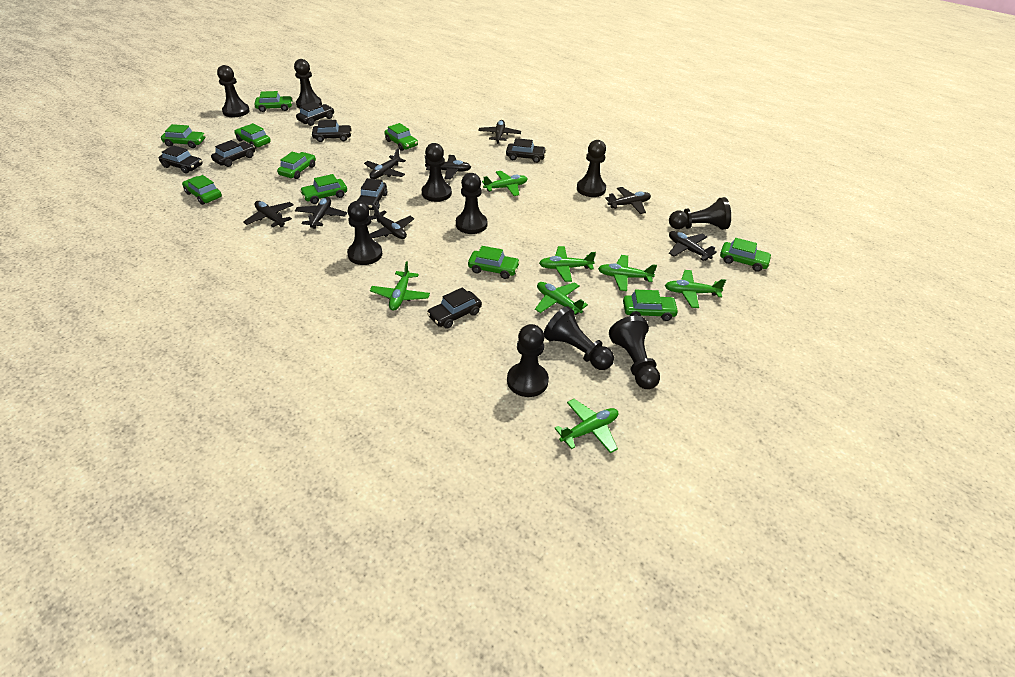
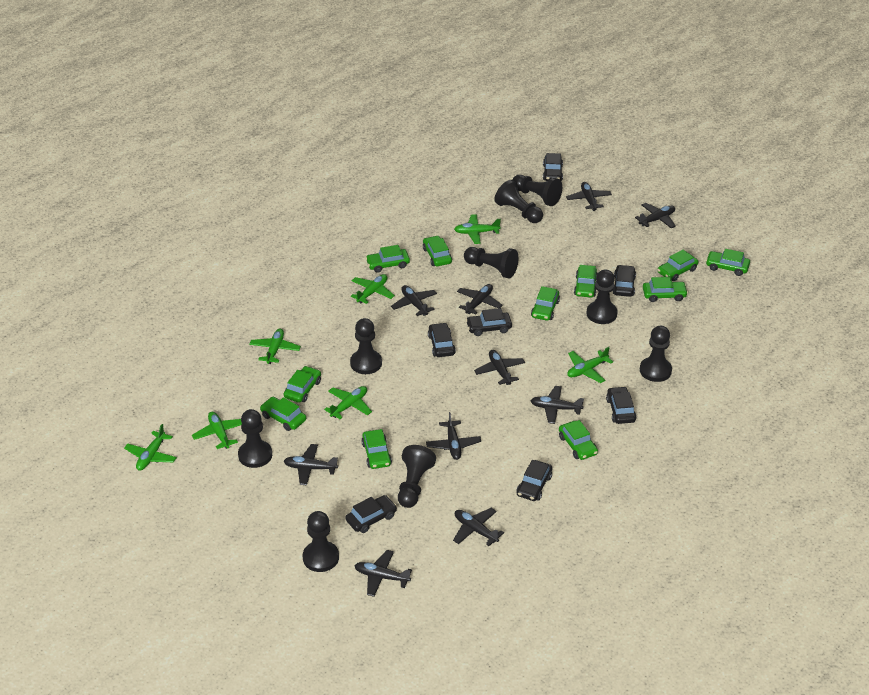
black pawn: [217,65,250,117] [294,59,322,109] [347,201,382,265] [422,143,452,202] [456,173,487,234] [507,324,549,397] [544,306,614,370] [577,140,606,197] [609,316,660,389] [669,197,731,230] = 10 -> [238,409,272,468] [303,511,339,572] [350,318,382,374] [398,445,436,508] [464,247,518,279] [494,180,543,223] [512,175,562,206] [587,269,618,324] [640,326,672,382] = 9
black plane: [243,201,294,227] [295,197,347,229] [364,148,406,179] [370,204,414,239] [425,155,471,179] [478,120,521,144] [605,187,651,214] [669,231,717,261] = 8 -> [284,444,338,485] [355,550,412,597] [391,285,437,316] [426,412,481,460] [453,508,504,546] [457,284,503,314] [474,350,525,385] [531,386,584,424] [566,182,612,211] [635,203,676,229] = 10
green car: [161,124,205,148] [182,175,222,205] [234,123,271,149] [254,91,293,112] [277,152,316,179] [300,174,347,204] [384,123,418,151] [468,246,520,279] [623,289,679,321] [720,238,772,272] = 10 -> [260,397,306,431] [284,366,321,403] [361,429,392,469] [366,245,410,273] [423,236,452,266] [531,286,560,321] [559,420,598,460] [574,265,598,298] [643,277,688,302] [657,250,698,281] [706,249,750,276] = 11

